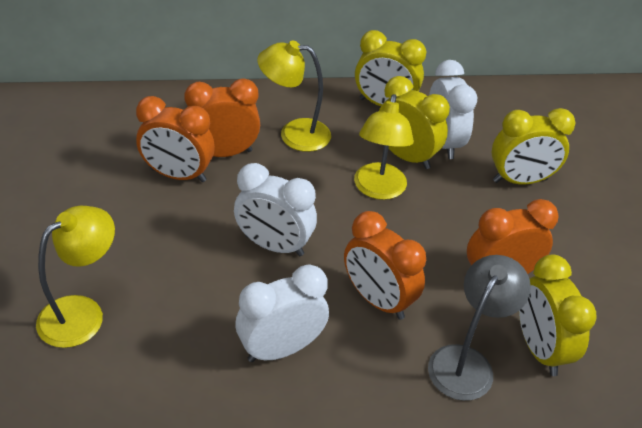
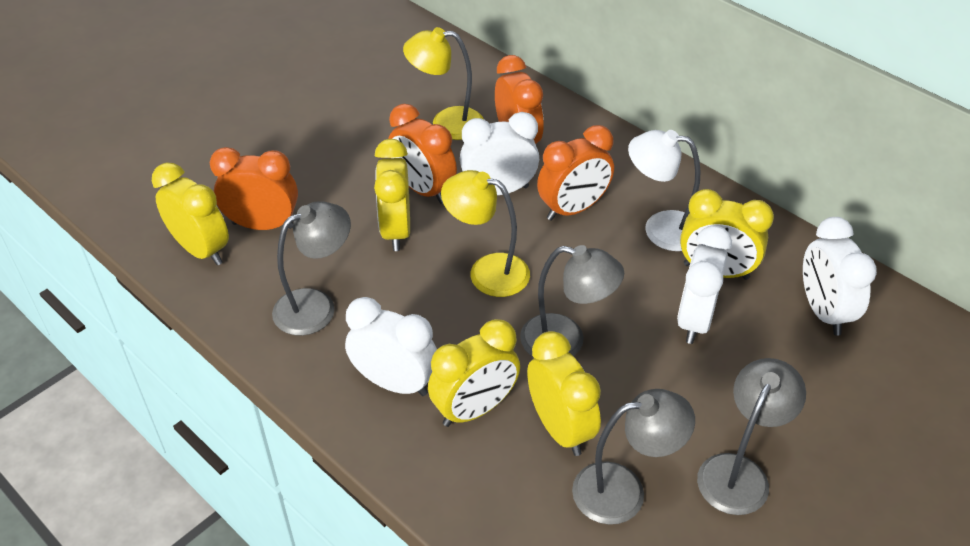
grey lamp: [428,255,531,401] = 1 -> [272,201,351,336] [520,245,624,356] [572,389,695,525] [697,358,806,515] = 4
white clock: [234,163,317,256] [235,264,329,362] [429,60,477,159] = 3 -> [345,297,437,396] [460,112,539,195] [677,225,732,344] [803,217,877,336] = 4
white lamp: none = 0 -> [628,130,701,251] = 1
yellow clock: [355,30,426,106] [379,76,450,169] [492,108,576,185] [519,255,597,376] = 4 -> [152,162,229,265] [374,139,410,251] [428,319,520,427] [527,331,601,456] [680,189,774,280] = 5
yellow lamp: [36,206,115,348] [257,40,331,152] [354,94,414,200] = 3 -> [403,27,484,140] [441,170,530,297] = 2

